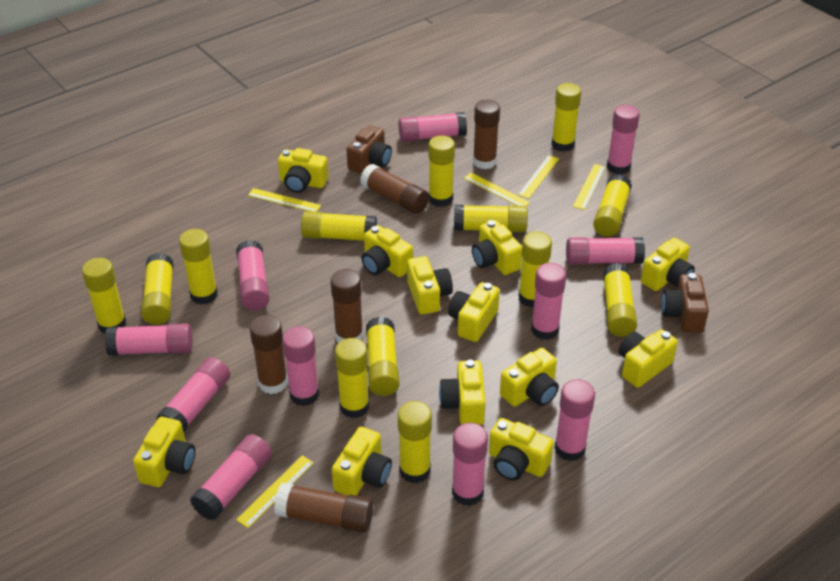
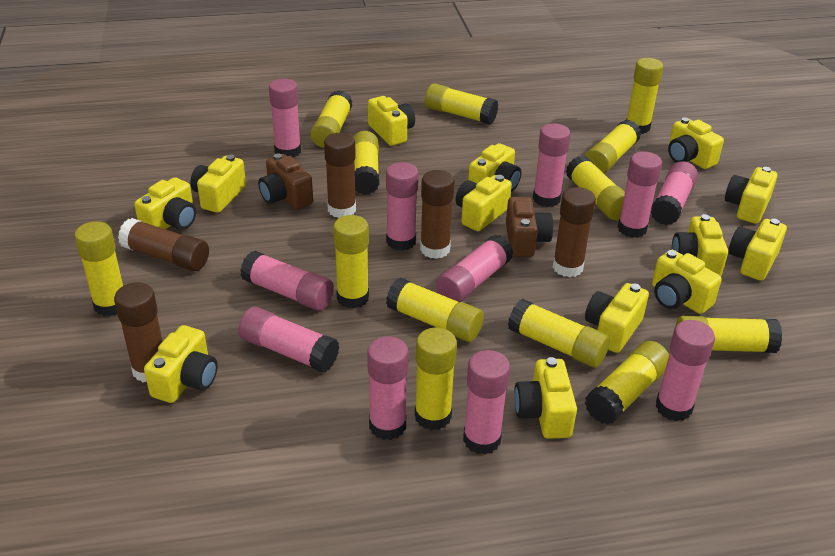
yellow camera: [133,417,195,487] [278,148,328,193] [332,427,392,496] [361,225,413,277] [407,256,453,315] [439,360,485,425] [448,282,500,342] [472,220,522,275] [489,418,554,480] [500,348,559,406] [619,329,678,388] [641,238,695,291] = 12 -> [134,177,196,230] [144,325,218,403] [191,155,246,213] [368,96,415,146] [456,175,512,231] [468,143,522,192] [514,357,577,439] [585,283,649,353] [652,250,722,314] [668,117,724,169] [672,214,728,276] [725,167,777,224] [728,219,787,281] = 13
yellow ruler: [236,455,314,528] [248,188,321,212] [464,173,530,206] [518,155,559,199] [573,164,605,210] = 5 -> none = 0

